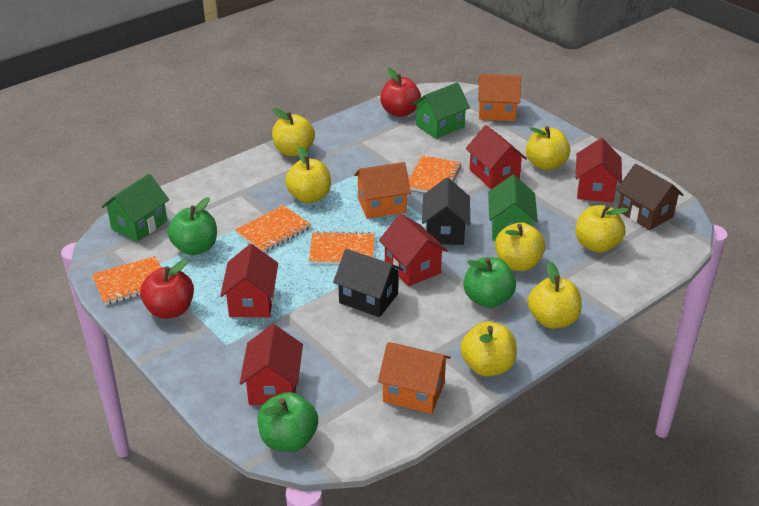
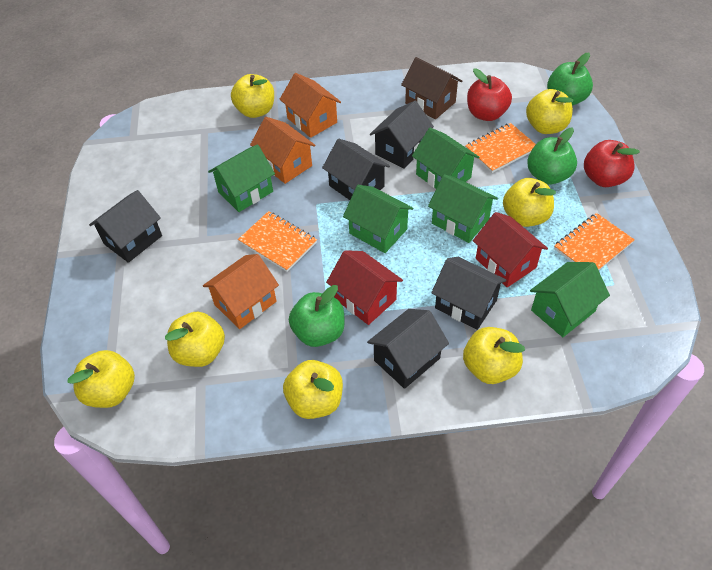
black house: [333,249,404,317] [422,178,470,245] = 2 -> [89,190,162,263] [322,139,390,200] [367,309,449,389] [370,101,434,169] [431,257,506,330] = 5
green house: [101,174,169,242] [412,82,470,139] [488,175,538,241] = 3 -> [208,144,275,212] [343,185,414,253] [412,128,479,188] [428,174,498,243] [530,262,610,337] = 5
orange notebook: [92,256,161,305] [236,205,311,253] [309,231,374,264] [409,155,462,193] = 4 -> [238,211,317,272] [465,123,536,173] [554,213,635,270] = 3
red house: [220,244,278,317] [240,324,303,405] [379,214,448,286] [466,125,527,189] [576,138,622,203] = 5 -> [326,250,403,325] [473,212,548,287] = 2

